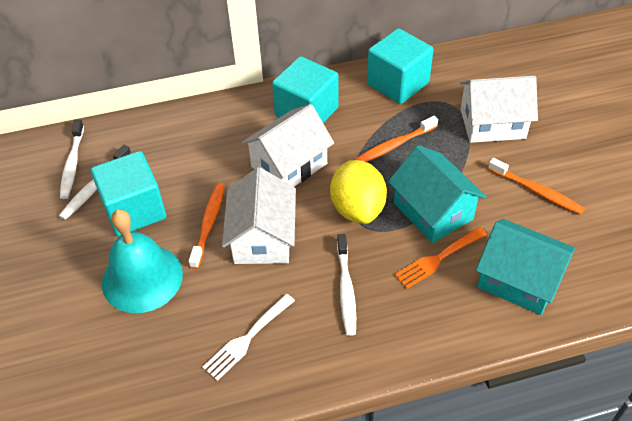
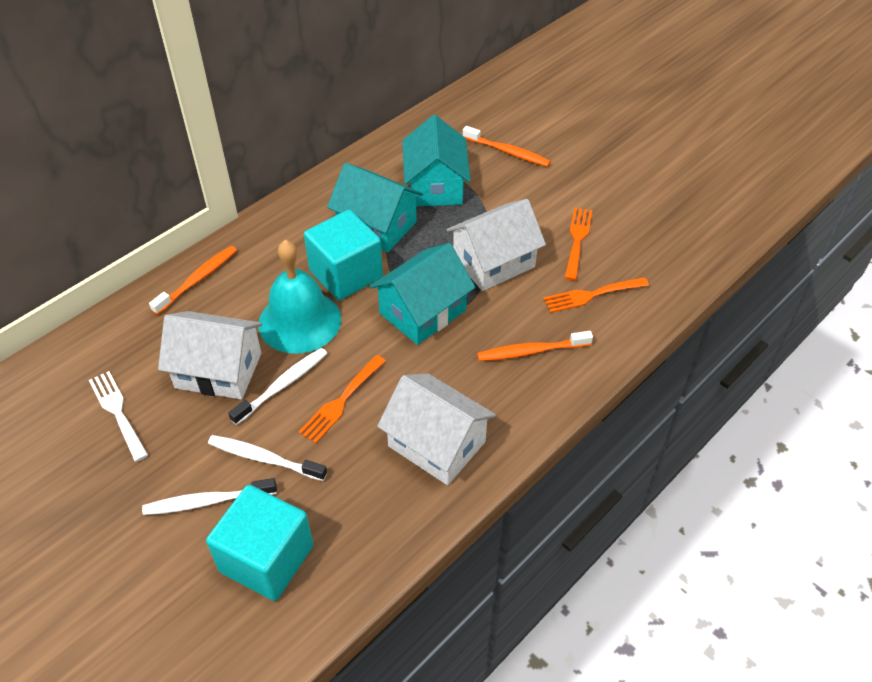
orange fork: [395,227,487,289] = 1 -> [299,355,386,443] [543,277,649,313] [565,208,592,280] = 3
turquoise cube: [91,151,166,236] [272,56,339,123] [367,28,434,104] = 3 -> [206,485,313,601] [304,210,383,300] = 2
turquoise house: [388,145,487,243] [476,219,575,315] = 2 -> [327,163,423,253] [370,243,475,345] [402,115,471,206] = 3
yellow lemon: [330,160,387,224] = 1 -> none = 0

